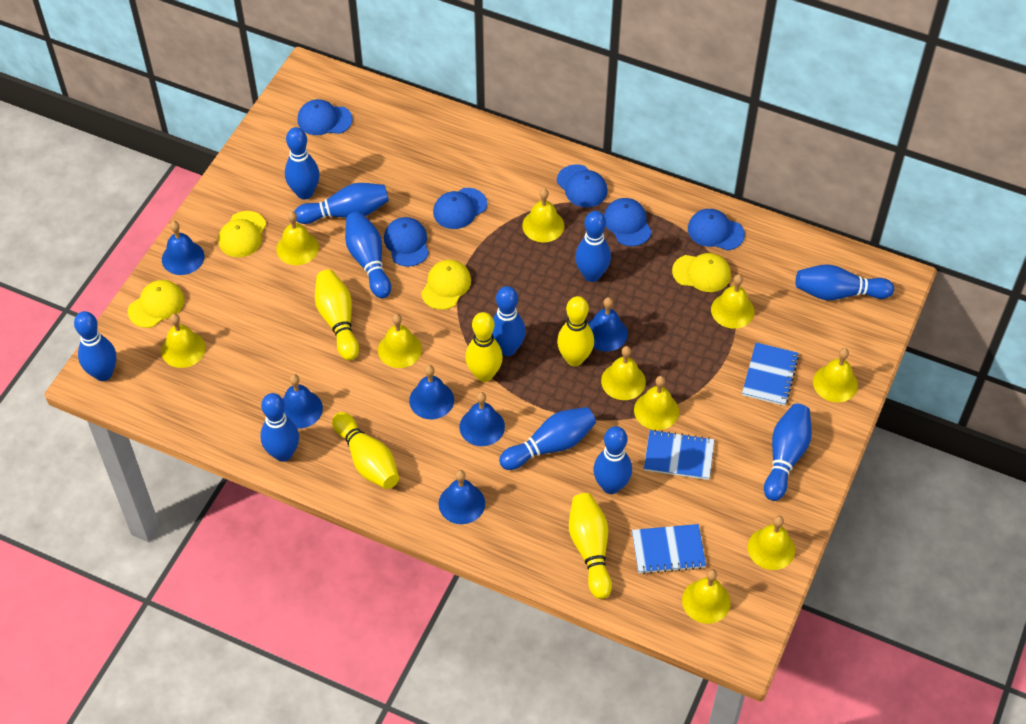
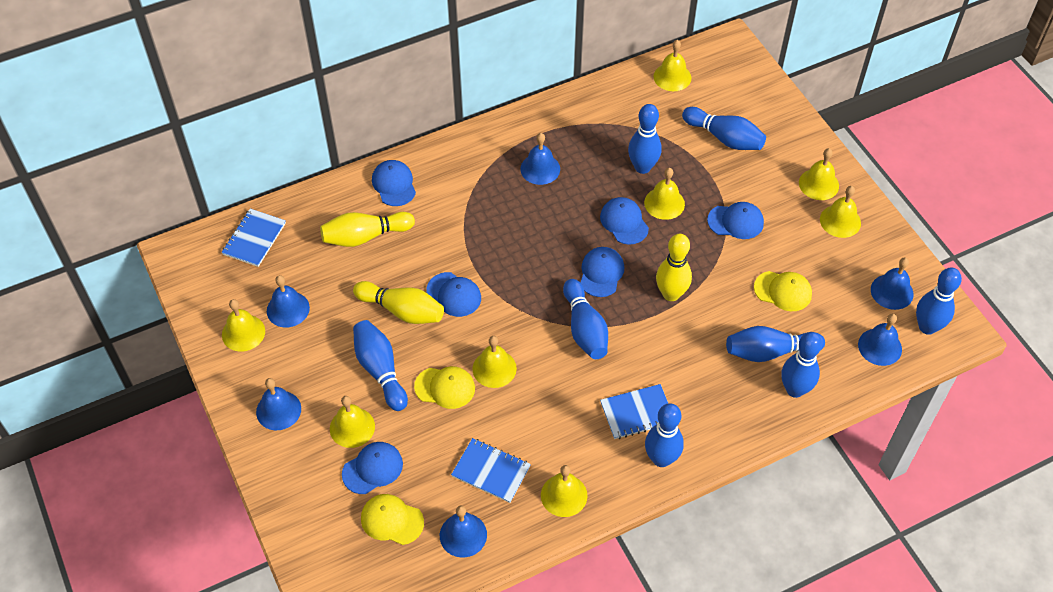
blue bowling pin: [74,311,116,381] [260,393,299,462] [285,127,320,200] [294,183,389,224] [345,212,391,298] [492,286,526,356] [499,407,596,470] [575,211,611,282] [593,426,632,494] [764,404,812,501] [795,264,894,300] = 11 -> [353,320,408,411] [563,279,608,359] [628,104,661,174] [645,403,684,467] [682,107,766,150] [726,326,825,362] [781,332,822,398] [916,268,962,335] = 8
yellow bell: [161,314,206,368] [276,211,319,265] [378,314,422,368] [522,188,564,242] [601,346,646,400] [634,376,679,430] [682,569,731,624] [711,274,754,329] [748,516,795,570] [813,348,858,402] = 10 -> [222,299,265,352] [330,396,375,448] [472,336,517,388] [541,465,587,517] [644,168,685,220] [653,40,691,91] [799,148,839,200] [820,186,861,238] = 8
yellow bowling pin: [315,270,359,360] [332,412,399,489] [465,312,503,382] [557,296,594,366] [569,493,612,599] = 5 -> [320,212,415,247] [353,281,444,324] [656,234,692,301] = 3
yellow cap: [128,280,184,328] [218,211,266,257] [421,260,471,310] [672,253,731,292] = 4 -> [361,494,424,545] [414,366,475,409] [754,271,812,311] = 3

